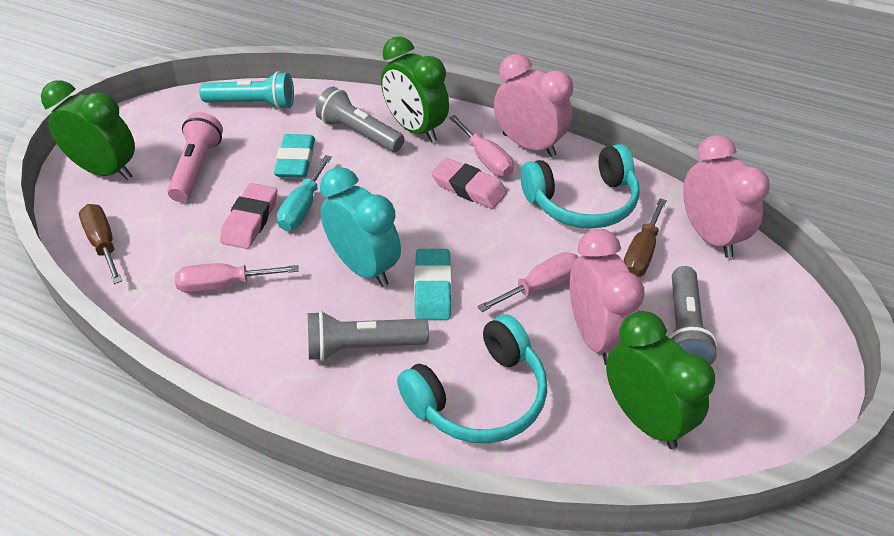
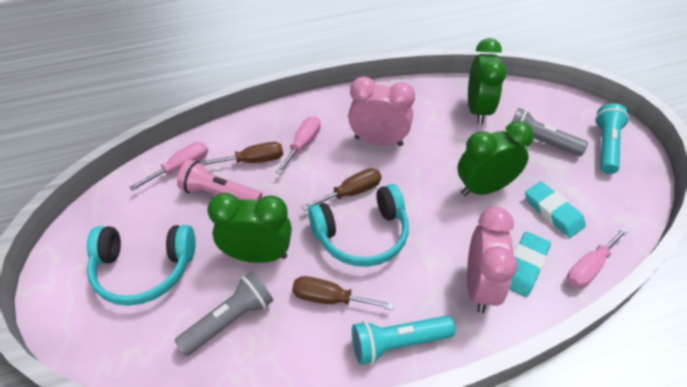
brown screwdriver: [79,204,122,284] [624,198,667,277] = 2 -> [200,142,283,166] [292,276,394,310] [301,168,382,211] = 3
grey flashlight: [308,311,429,361] [315,87,405,152] [669,266,718,365] = 3 -> [174,272,273,356] [512,108,588,156] = 2
pink clock: [494,54,573,157] [570,229,645,365] [683,135,770,258] = 3 -> [348,77,415,146] [467,207,518,313] = 2
pink eraser: [220,183,277,249] [431,158,507,209] = 2 -> none = 0
turquoise clock: [320,167,401,287] = 1 -> none = 0
turquoise flashlight: [199,71,294,110] = 1 -> [352,316,456,365] [595,103,629,174] = 2
turquoise screwdriver: [277,155,332,231] = 1 -> none = 0

